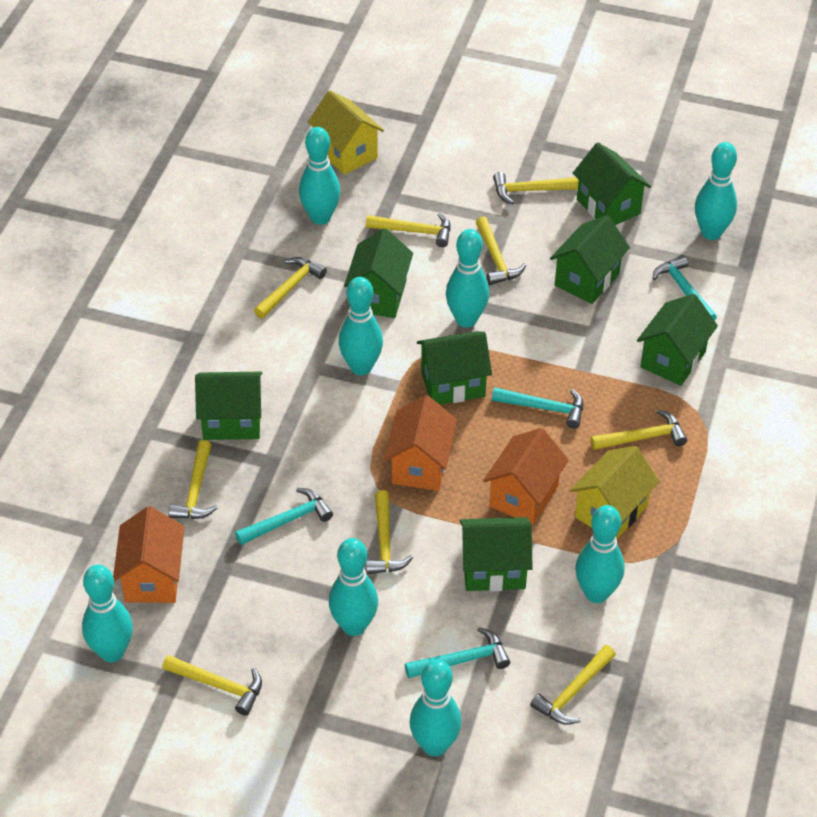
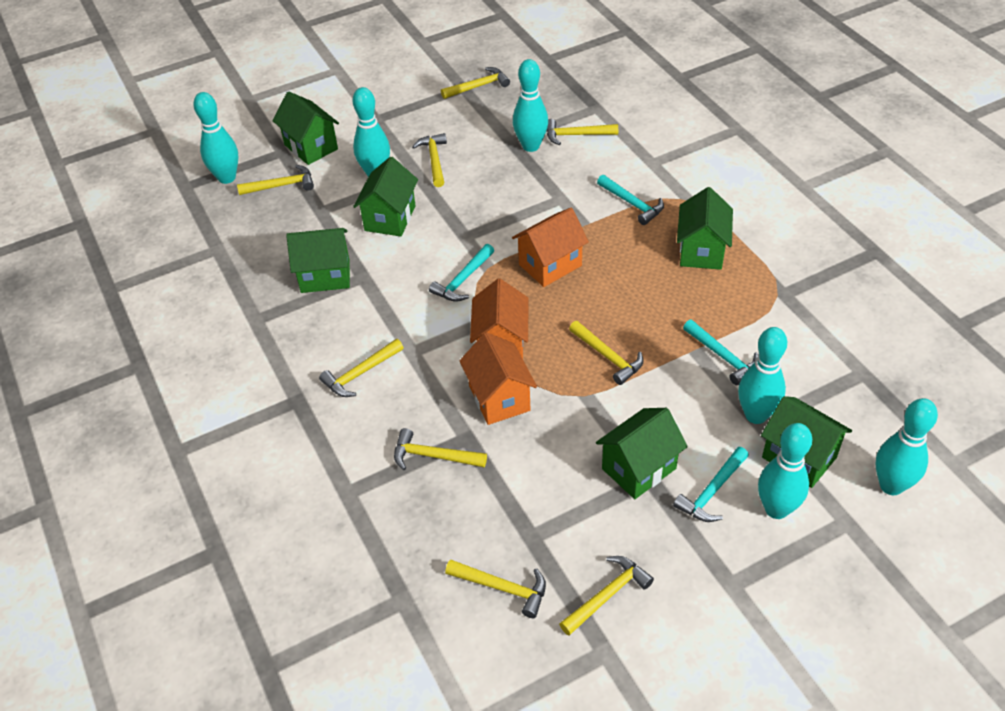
green house: [195,372,262,440] [344,228,413,318] [417,331,492,405] [460,517,533,591] [550,215,630,304] [573,143,651,225] [637,294,718,386] = 7 -> [273,91,339,165] [286,228,350,293] [353,157,418,236] [596,408,688,499] [677,187,733,270] [761,396,852,488] = 6
turquoise bowling pin: [82,564,133,662] [299,127,341,225] [329,538,378,636] [339,277,383,375] [410,659,462,756] [446,229,489,327] [575,505,625,603] [695,142,737,240] = 8 -> [193,92,238,184] [353,87,390,177] [513,59,548,152] [738,327,787,424] [758,423,812,519] [876,398,938,495] = 6
yellow house: [308,90,384,175] [570,446,660,539] = 2 -> none = 0

